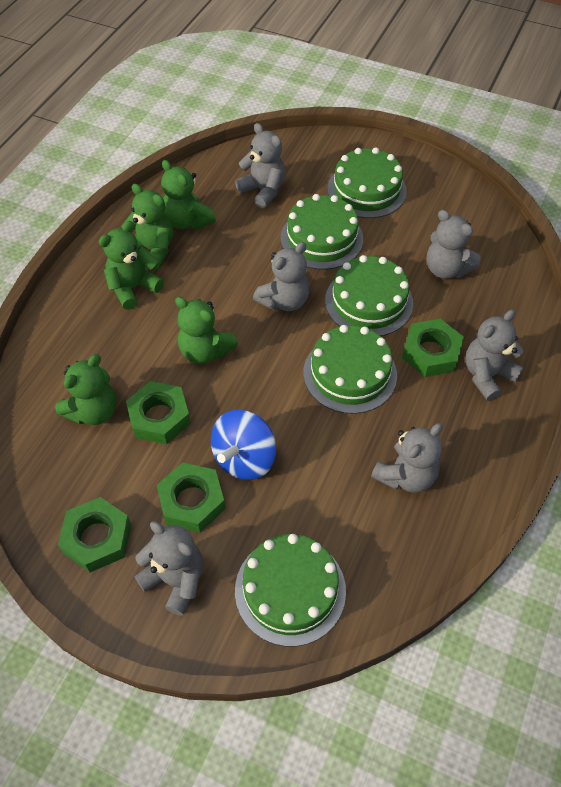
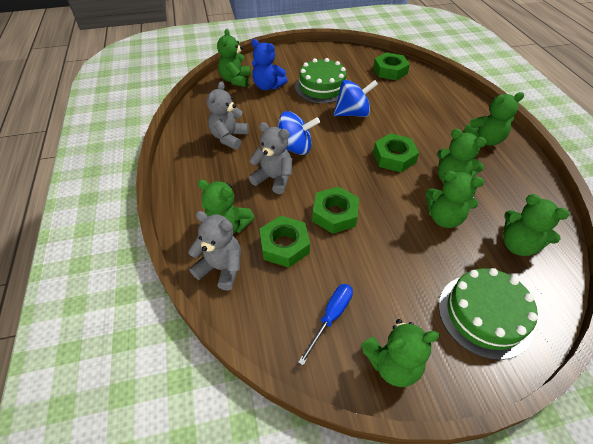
blue screwdriver: none = 0 -> [298,284,353,365] = 1
blue spinning top: [211,410,276,480] = 1 -> [278,111,320,155] [334,80,378,117] = 2
blue teddy bear: none = 0 -> [251,39,288,90] = 1
green cake: [235,534,346,647] [281,194,363,270] [303,325,397,414] [325,255,413,336] [328,147,407,218] = 5 -> [295,58,347,103] [439,268,538,360] = 2
green teddy bear: [55,354,116,425] [99,221,164,310] [122,184,173,270] [161,160,216,230] [175,297,238,364] = 5 -> [198,179,255,235] [217,29,251,87] [361,319,440,387] [426,171,484,228] [437,129,487,183] [464,92,524,146] [503,194,570,256] = 7
grey teddy bear: [134,521,203,616] [235,123,285,209] [253,242,310,311] [371,423,443,493] [427,210,480,279] [466,310,524,401] = 6 -> [188,211,241,291] [207,81,249,149] [249,122,292,194] = 3

